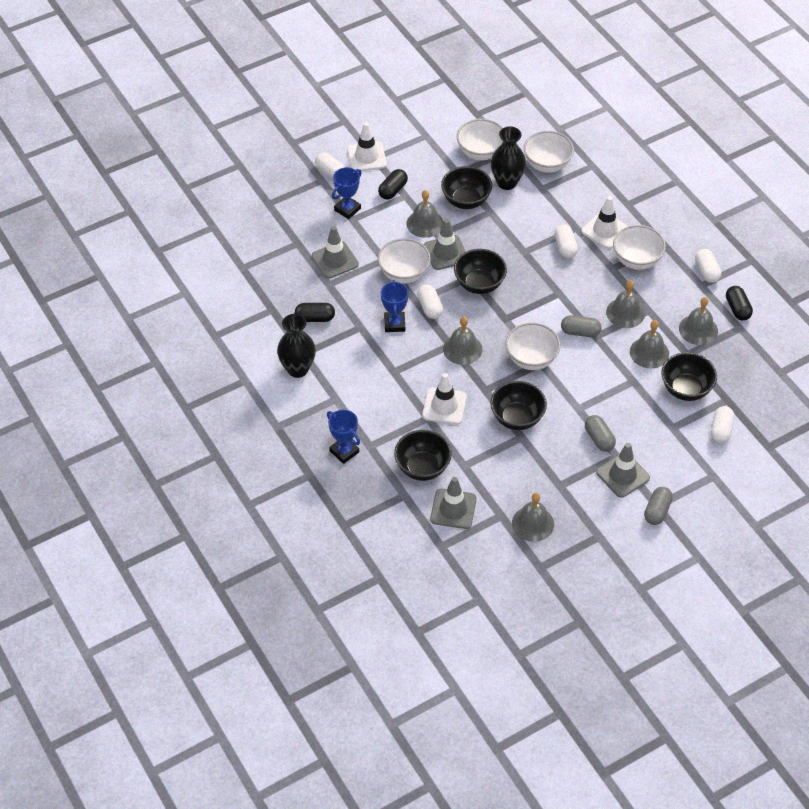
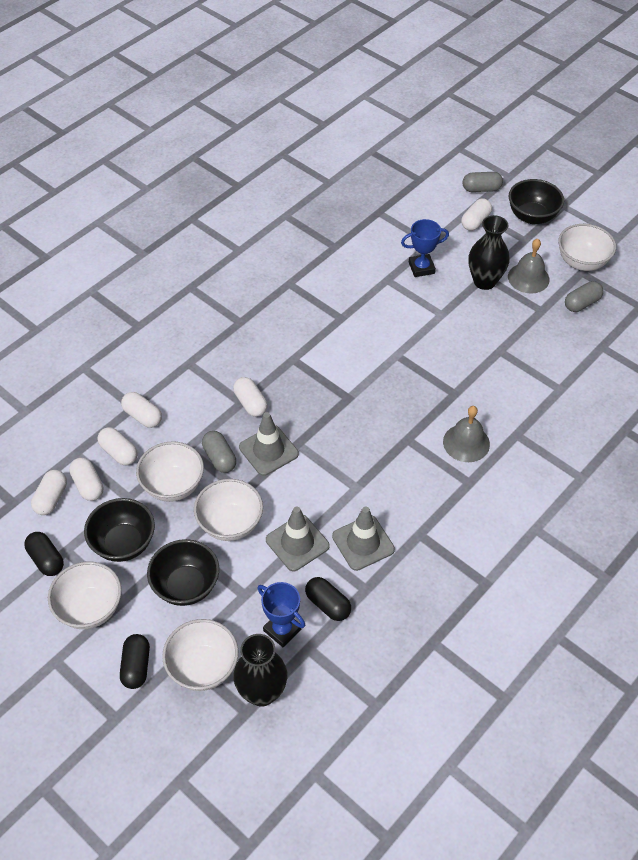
black bowl: [394,430,452,481] [441,166,492,209] [454,249,507,294] [490,381,547,430] [661,352,717,401] = 5 -> [84,498,155,562] [147,539,219,606] [509,179,564,224] = 3
blue trophy: [327,410,360,464] [332,167,361,219] [381,280,409,332] = 3 -> [257,582,305,647] [401,219,449,277] = 2
grey bell: [406,190,443,238] [443,317,482,365] [512,493,554,542] [606,280,645,328] [630,320,669,368] [679,297,718,345] = 6 -> [443,406,490,462] [508,239,550,293] = 2
grey traffic cone: [312,226,359,279] [424,219,466,270] [430,477,477,529] [596,443,650,498] = 4 -> [239,412,299,476] [266,506,330,571] [332,506,395,571] = 3
white capsule: [315,152,345,179] [417,285,443,319] [554,224,578,258] [695,249,721,283] [711,406,734,444] = 5 -> [31,470,67,515] [69,458,103,501] [97,427,138,465] [121,392,162,428] [233,377,268,417] [461,198,492,231] = 6
white traffic cone: [347,122,387,171] [422,373,467,425] [581,196,628,249] = 3 -> none = 0

